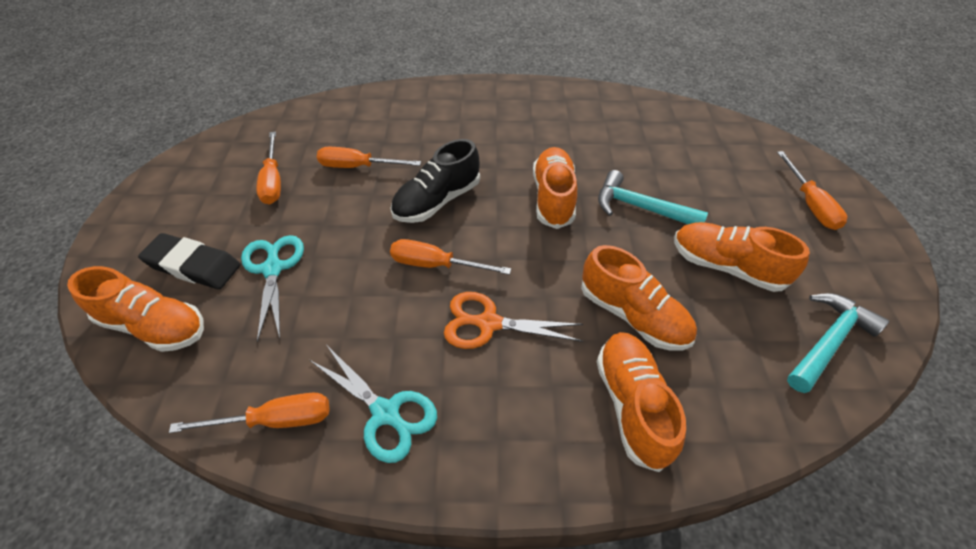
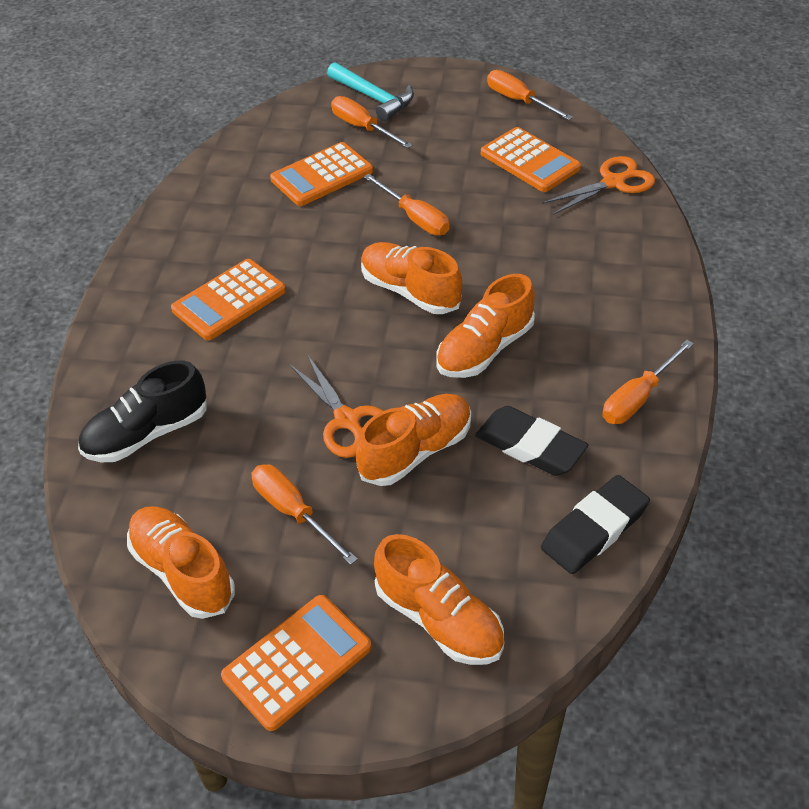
black eraser: [138,233,241,289] = 1 -> [475,406,588,476] [541,475,650,574] = 2
orange calculator: none = 0 -> [171,259,286,340] [221,595,372,731] [270,142,373,206] [481,127,581,192] = 4
orange scissors: [444,292,583,349] = 1 -> [289,354,383,458] [542,156,655,215] = 2
turquoise hammer: [598,170,708,224] [787,293,889,393] = 2 -> [327,62,414,121] = 1
turquoise scissors: [241,235,304,342] [310,346,437,463] = 2 -> none = 0

